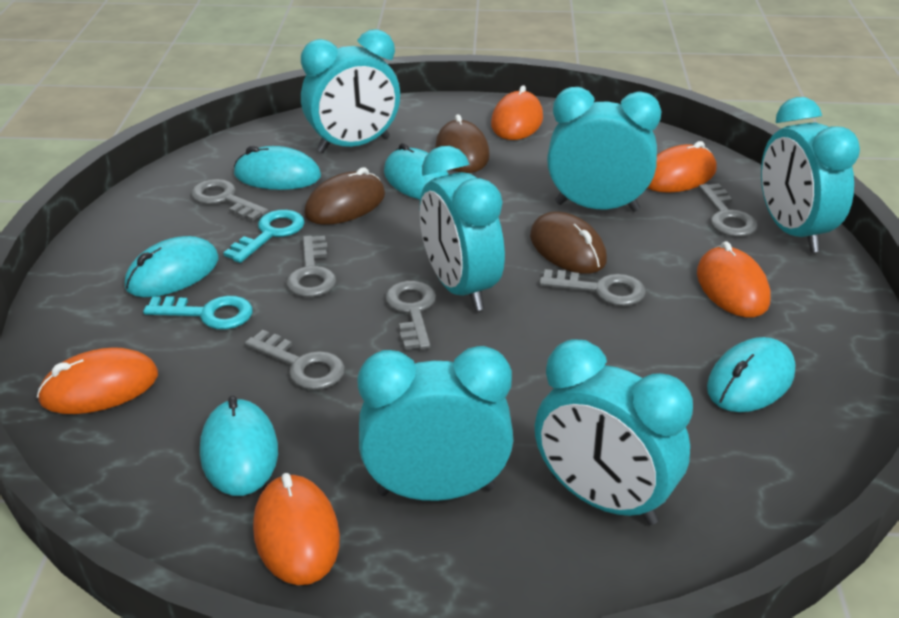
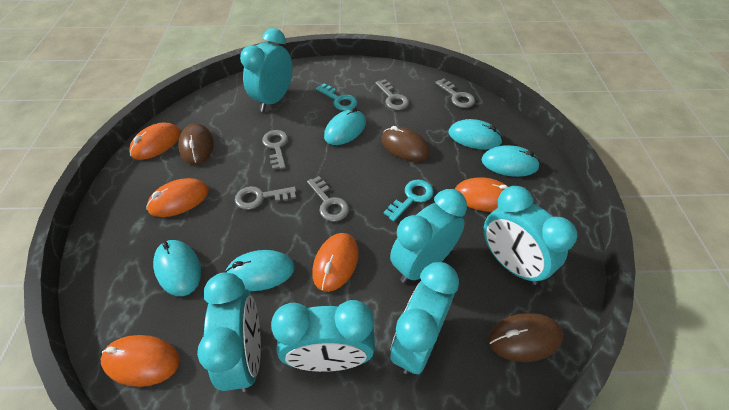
grey key: [191,179,269,221] [245,330,345,390] [286,236,336,297] [385,281,436,350] [539,269,646,306] [699,184,758,237] = 6 -> [235,186,296,210] [262,130,288,170] [307,176,349,222] [375,79,409,110] [435,79,475,108] = 5

